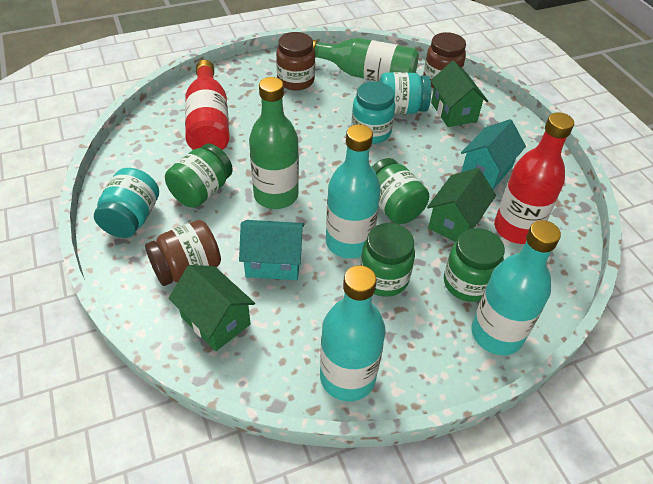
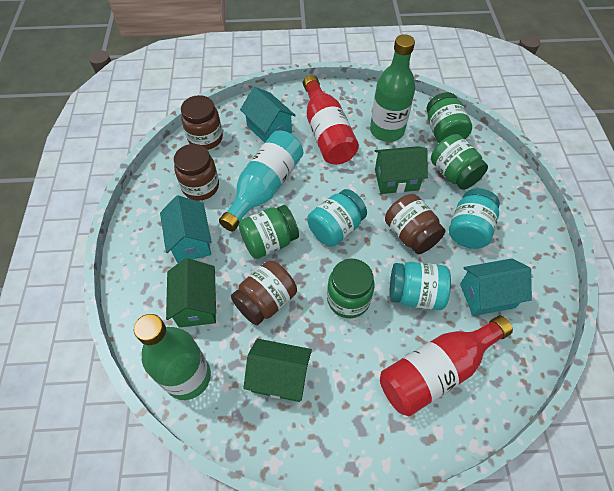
brown jar: [145,220,221,286] [276,32,315,90] [423,32,466,88] = 3 -> [174,144,219,201] [181,95,223,150] [231,261,297,325] [385,194,445,254] = 4
turquoise bottle: [320,265,386,401] [326,124,381,259] [471,220,561,355] = 3 -> [219,131,303,232] = 1
turquoise house: [239,220,304,280] [461,119,526,189] = 2 -> [160,195,212,263] [240,87,296,143] [460,258,532,316] = 3

